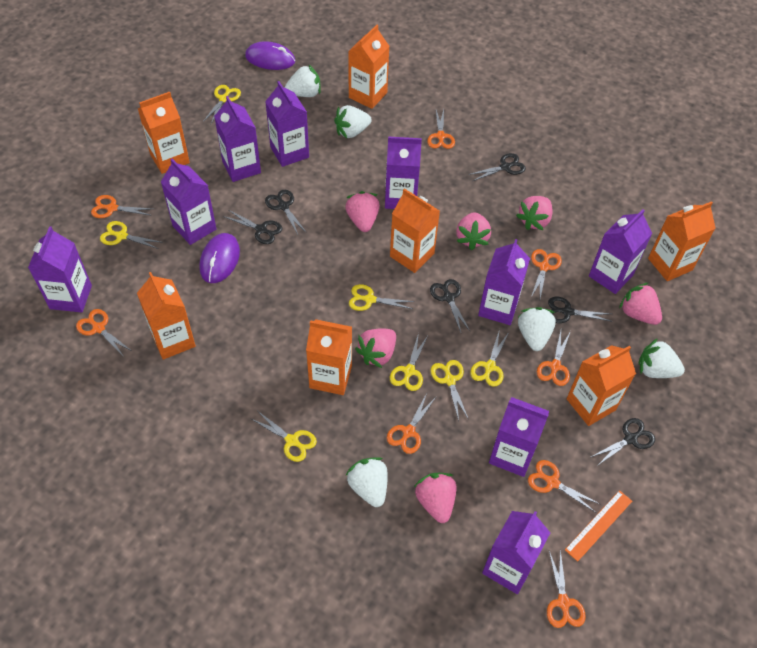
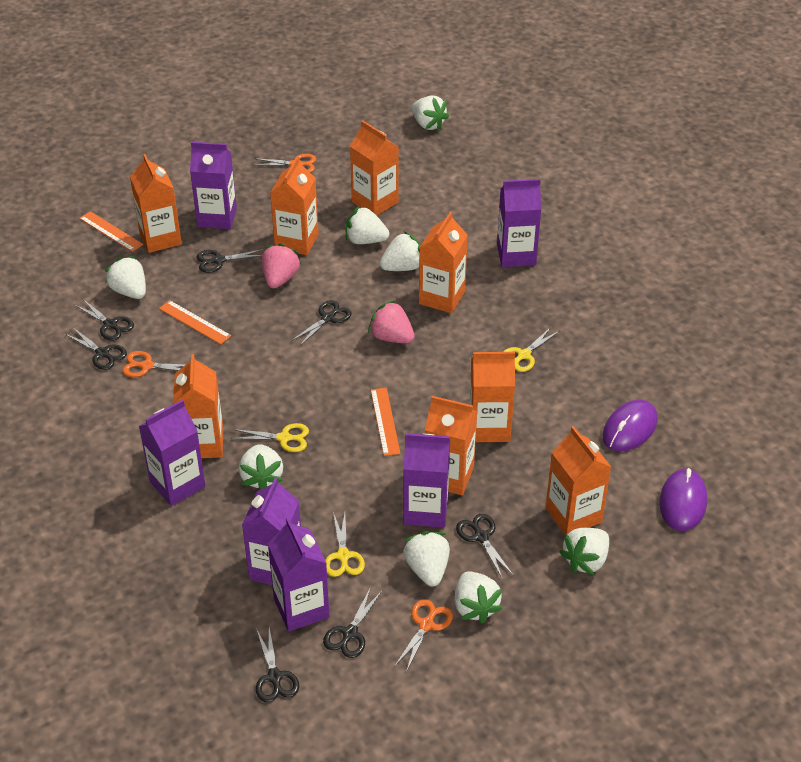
black scissors: [223,210,282,244] [265,190,307,234] [430,279,470,332] [468,153,526,181] [548,297,613,323] [591,418,655,466] = 6 -> [65,328,127,370] [75,299,134,341] [197,249,264,273] [256,628,299,702] [291,300,352,346] [323,587,382,658] [456,514,514,579] = 7
orange carton: [137,272,196,359] [138,92,190,174] [306,319,352,395] [348,25,390,109] [390,188,440,273] [567,345,636,426] [648,201,716,281] = 7 -> [130,154,182,253] [173,354,223,458] [270,156,319,255] [350,120,399,216] [419,212,468,313] [425,396,478,495] [469,352,515,442] [546,426,611,535] = 8
orange ruler: [565,490,632,562] = 1 -> [79,211,143,252] [159,300,231,344] [371,388,401,456] = 3
orange scissors: [76,309,132,357] [91,195,152,218] [387,393,436,454] [427,109,455,149] [528,460,600,512] [531,249,562,298] [537,331,571,386] [547,549,586,628] = 8 -> [122,351,185,377] [254,154,316,173] [394,599,453,672] = 3
pink strawberry: [345,191,380,232] [355,328,396,368] [414,473,456,523] [456,212,491,250] [516,196,553,230] [619,283,662,325] = 6 -> [262,243,301,288] [368,300,415,343] = 2
purple carton: [28,226,92,312] [161,159,216,245] [214,96,261,182] [265,81,309,167] [385,137,422,209] [478,239,530,325] [482,511,550,594] [489,397,549,477] [589,209,652,294] = 9 -> [139,399,206,506] [190,142,237,229] [242,477,301,585] [267,518,330,631] [403,433,450,528] [497,179,542,267] = 6
white strawberry: [285,64,321,97] [334,105,372,138] [346,457,388,507] [518,307,556,351] [639,338,685,378] = 5 -> [105,256,146,299] [239,444,283,490] [346,206,389,244] [380,232,421,271] [403,531,450,586] [411,95,449,131] [455,571,503,624] [559,527,609,575] = 8
yellow scissors: [100,221,163,249] [203,85,241,124] [250,411,317,462] [349,284,415,311] [390,333,428,391] [430,360,469,421] [470,329,509,387] = 7 -> [231,423,309,452] [325,512,365,577] [503,327,560,372] = 3

